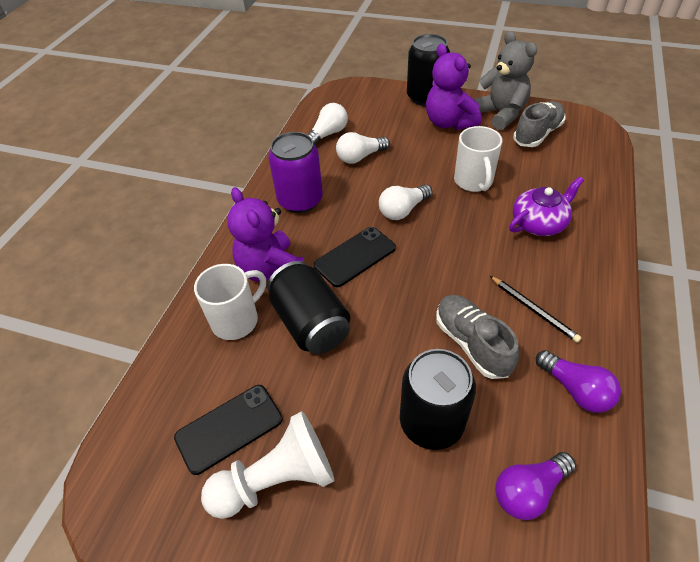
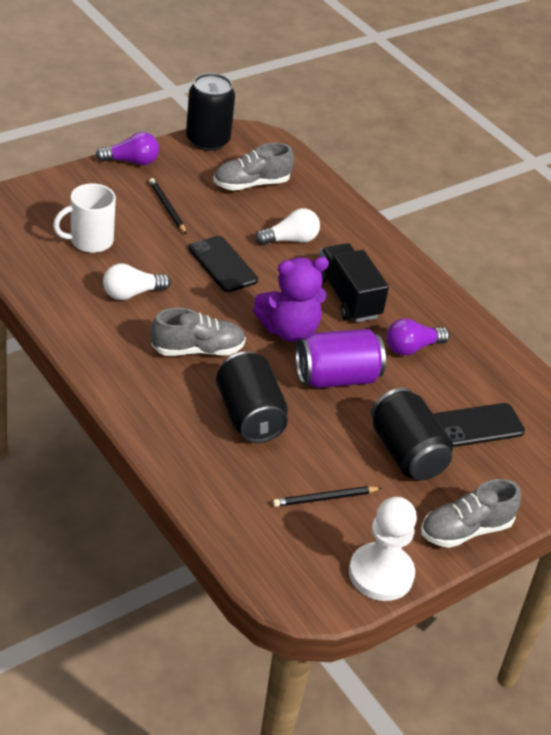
black pencil: [490,276,582,343] = 1 -> [149,178,187,234] [273,486,381,507] = 2
black truck: none = 0 -> [320,243,389,322] = 1
grey shoe: [436,295,519,379] [513,101,565,147] = 2 -> [151,308,246,356] [213,143,294,190] [421,479,521,548] = 3
grey teddy bear: [474,31,537,130] = 1 -> none = 0
purple teapot: [509,176,584,236] = 1 -> none = 0
purple teddy bear: [227,187,304,282] [426,44,482,130] = 2 -> [253,257,329,342] = 1
white light bulb: [307,103,348,145] [336,132,390,164] [379,184,433,220] = 3 -> [103,263,171,300] [255,208,320,245] = 2
white mug: [194,264,266,340] [454,126,502,192] = 2 -> [53,183,116,253] = 1

